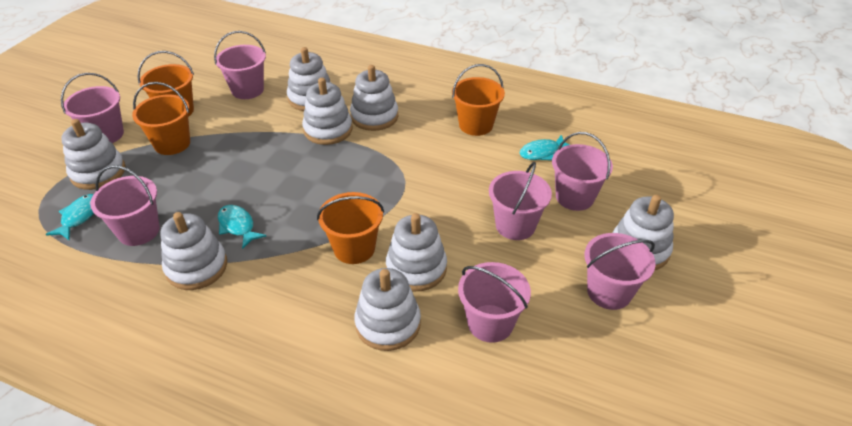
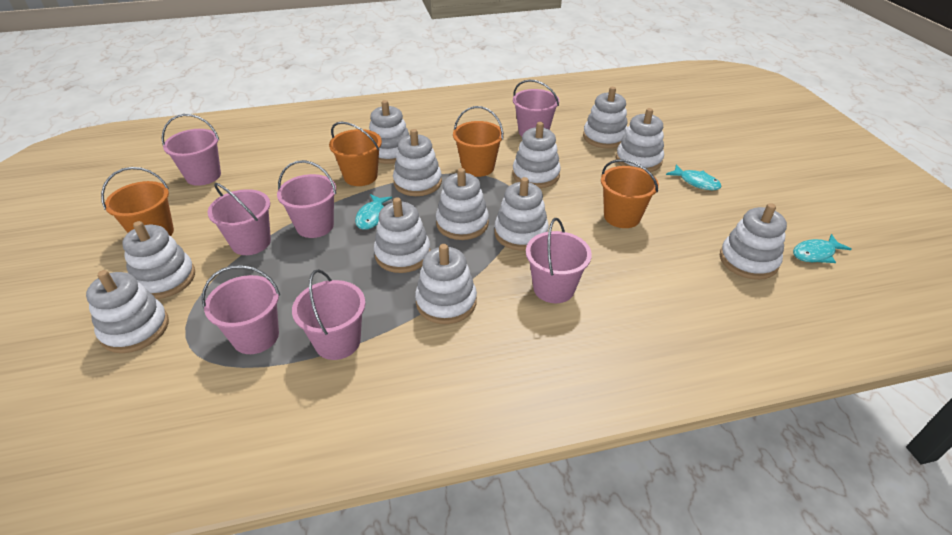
white stacking toy: [61,119,125,190] [161,212,227,290] [287,47,331,111] [302,78,352,145] [350,65,398,131] [354,268,421,351] [386,213,447,291] [613,195,674,271] = 8 -> [86,270,169,353] [122,221,195,299] [369,100,409,164] [374,197,431,273] [393,129,442,196] [415,244,477,324] [436,168,489,240] [494,177,549,250] [513,122,561,188] [583,87,628,149] [616,108,664,172] [720,203,787,280] = 12

